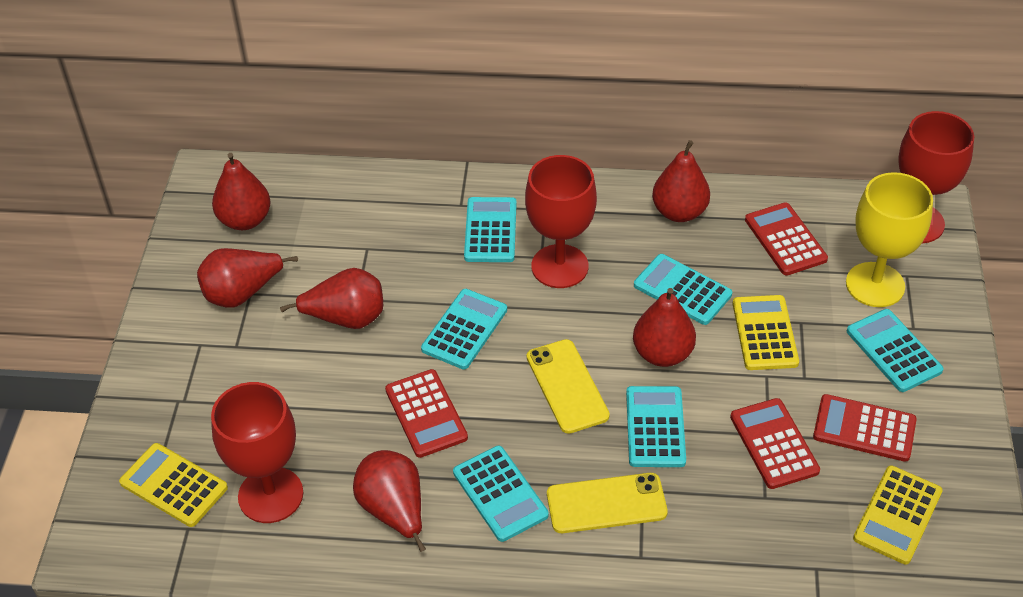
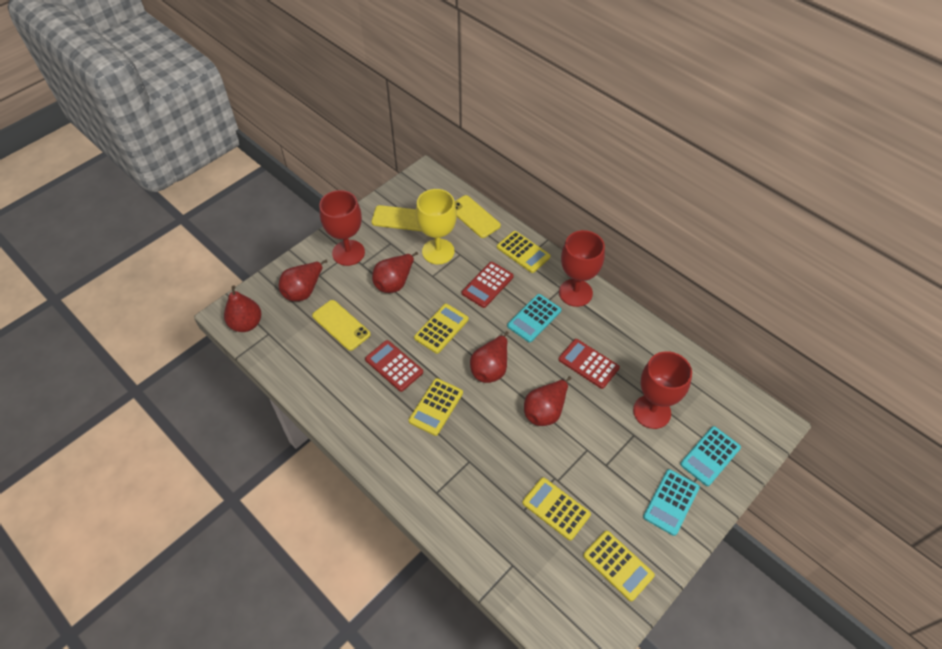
red calculator: [385,369,468,458] [730,398,820,489] [745,202,828,276] [813,394,917,462] = 4 -> [365,340,423,392] [462,262,514,308] [559,339,620,389] = 3
red pear: [197,248,298,308] [212,153,271,230] [280,268,383,329] [353,450,426,552] [633,288,696,367] [652,140,710,222] = 6 -> [224,285,261,332] [279,260,328,301] [372,252,418,293] [470,331,509,383] [524,376,572,426] = 5
turquoise calculator: [421,289,507,370] [453,446,549,542] [464,197,517,262] [626,386,686,467] [634,254,732,325] [847,309,944,392] = 6 -> [507,294,561,342] [643,469,700,536] [680,426,741,486] = 3
yellow calculator: [119,443,228,527] [733,295,799,370] [853,465,942,565] = 3 -> [409,378,463,436] [414,304,469,354] [497,231,551,273] [522,477,591,541] [583,531,655,601] = 5
yellow phone: [527,339,610,434] [547,473,668,533] = 2 -> [312,300,370,351] [372,205,421,231] [454,195,501,238] = 3

